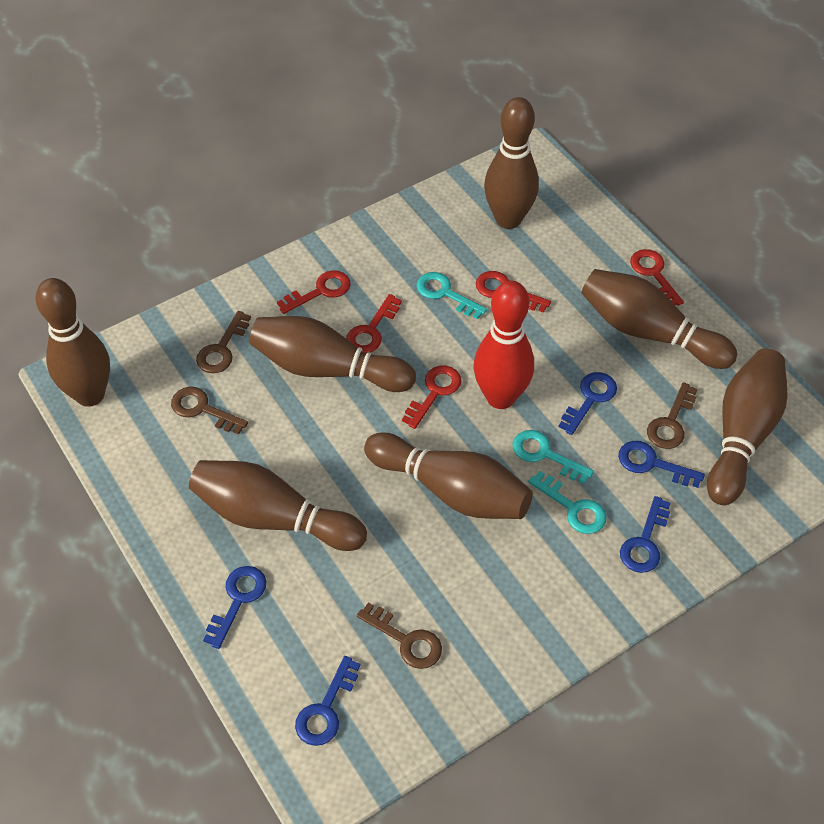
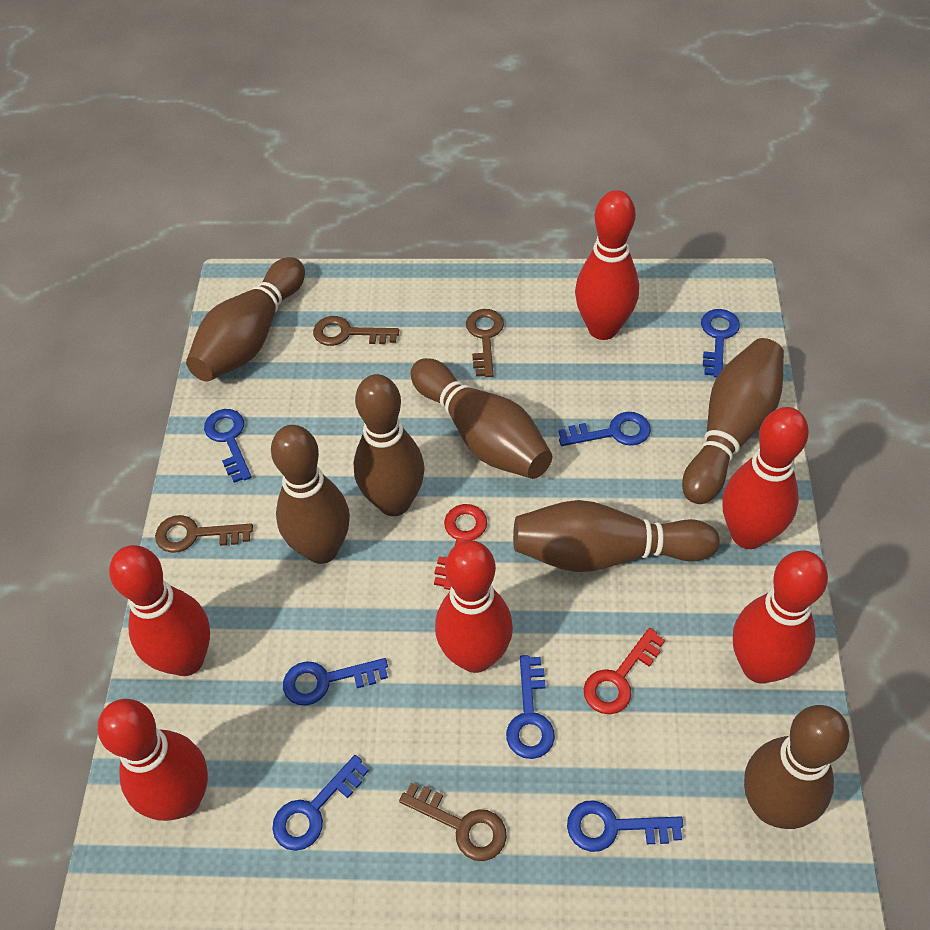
blue key: [203,566,266,649] [295,656,360,746] [558,372,617,435] [618,441,705,488] [620,496,671,573] = 5 -> [204,409,252,483] [272,755,369,851] [283,658,388,706] [506,655,555,759] [559,412,651,446] [567,800,683,852] [701,309,740,377] = 7
red bowling pin: [474,281,534,409] = 1 -> [98,699,208,821] [109,545,210,676] [435,540,513,673] [575,190,639,340] [722,407,809,549] [733,550,828,684] = 6
red key: [277,270,351,314] [346,294,402,353] [402,365,462,429] [476,271,551,313] [630,249,684,306] = 5 -> [434,504,487,590] [584,628,665,714] = 2
turquoise key: [416,272,487,319] [513,430,594,484] [528,471,607,534] = 3 -> none = 0

